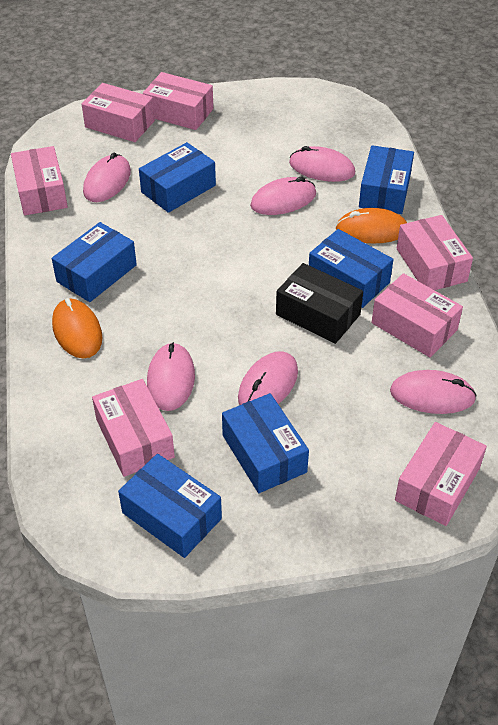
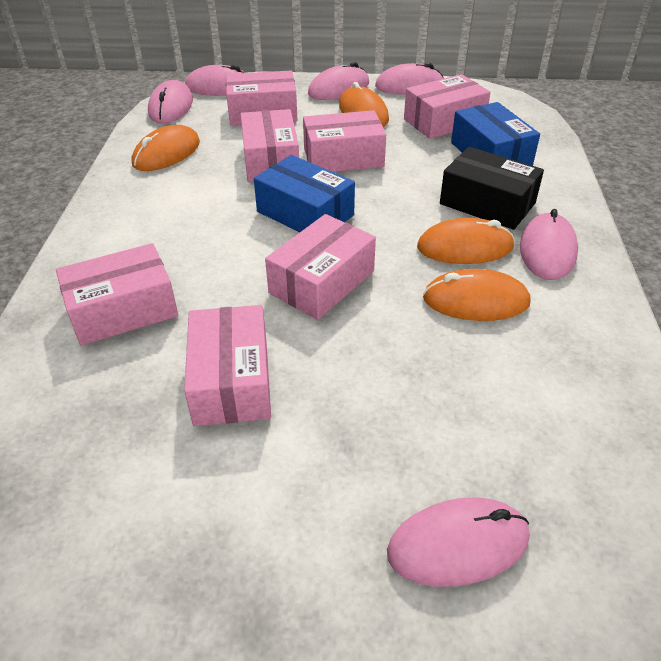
blue box: [52,222,137,302] [118,454,222,558] [139,142,216,213] [222,393,309,493] [309,229,394,308] [359,145,414,214] = 6 -> [254,155,355,232] [451,102,540,166] = 2
orange mouse: [52,298,103,358] [336,208,407,244] = 2 -> [132,125,200,171] [339,82,389,127] [417,218,515,264] [423,269,531,321] = 4

